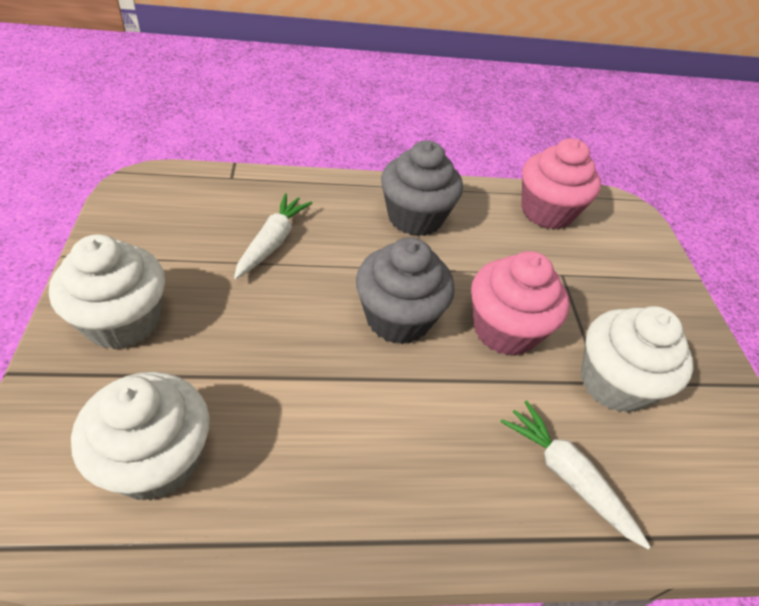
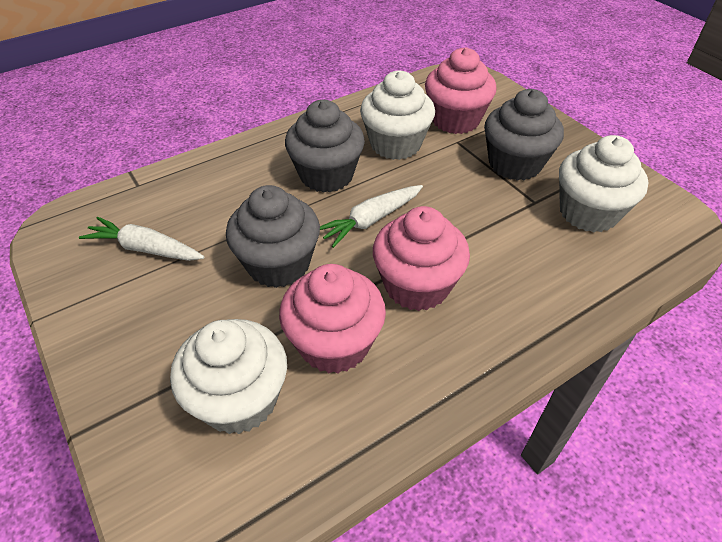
grey cupcake: [356,237,455,344] [381,140,463,236] = 2 -> [226,185,320,288] [285,100,365,193] [484,89,564,181] = 3
pink cupcake: [471,251,569,356] [521,138,601,229] = 2 -> [279,264,386,373] [373,206,470,311] [425,47,497,134] = 3

